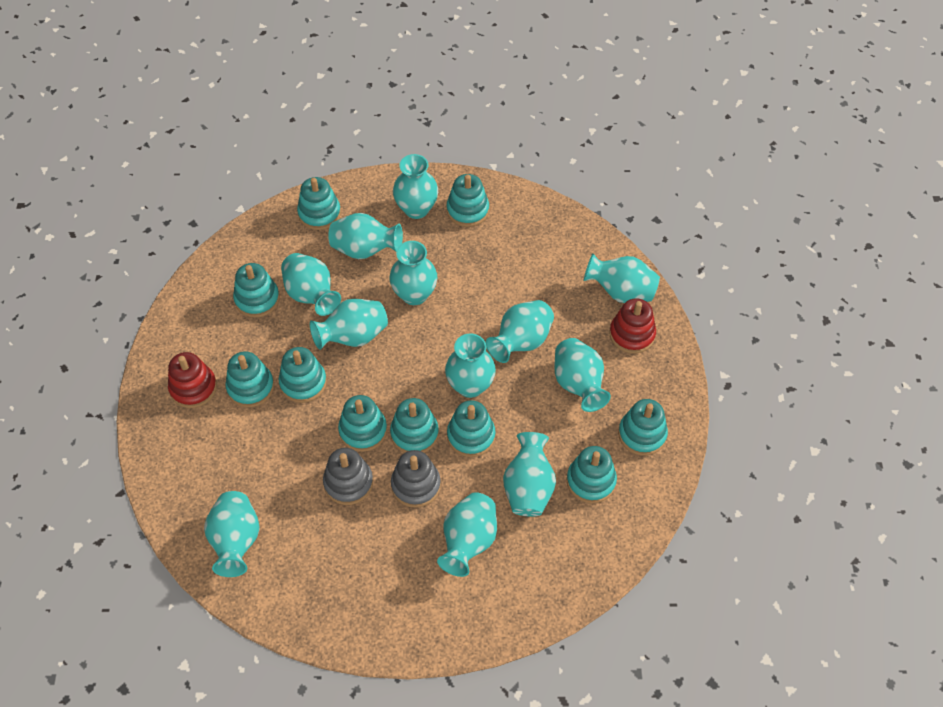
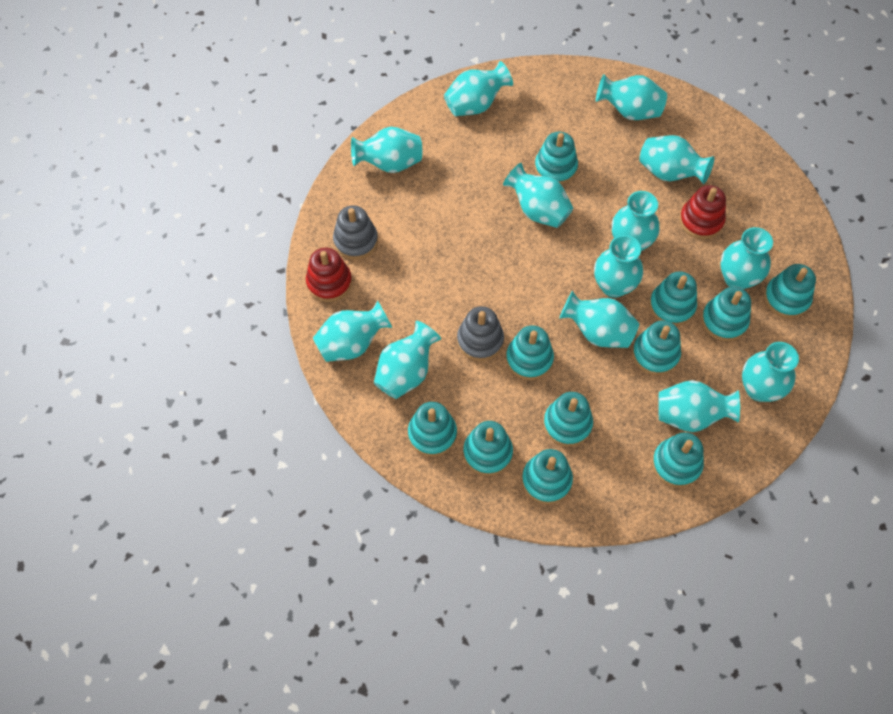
turquoise stacking toy: [226,351,274,407] [233,263,280,318] [278,347,327,403] [297,177,341,230] [338,395,387,452] [390,398,439,453] [446,174,489,227] [447,400,496,457] [567,446,617,503] [618,399,668,456] = 10 -> [408,402,457,457] [463,421,513,476] [506,325,554,380] [522,449,573,504] [535,132,578,185] [543,392,593,447] [632,321,681,375] [649,271,697,326] [652,432,704,488] [701,287,751,341] [764,264,816,318] = 11
turquoise vase: [204,491,260,577] [281,253,341,316] [310,299,388,350] [328,213,403,259] [389,241,437,305] [393,154,438,219] [437,492,497,577] [445,333,496,398] [486,300,554,363] [503,432,556,517] [555,338,611,412] [583,253,660,303] = 12 -> [313,301,392,362] [351,127,422,173] [374,321,441,399] [444,61,513,116] [503,163,573,228] [559,291,639,348] [594,235,643,298] [596,75,667,120] [612,191,660,251] [639,135,714,184] [658,380,740,432] [720,227,773,289] [742,342,799,402] = 13

